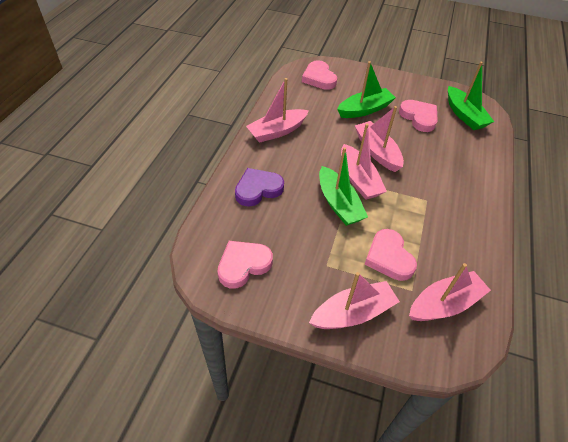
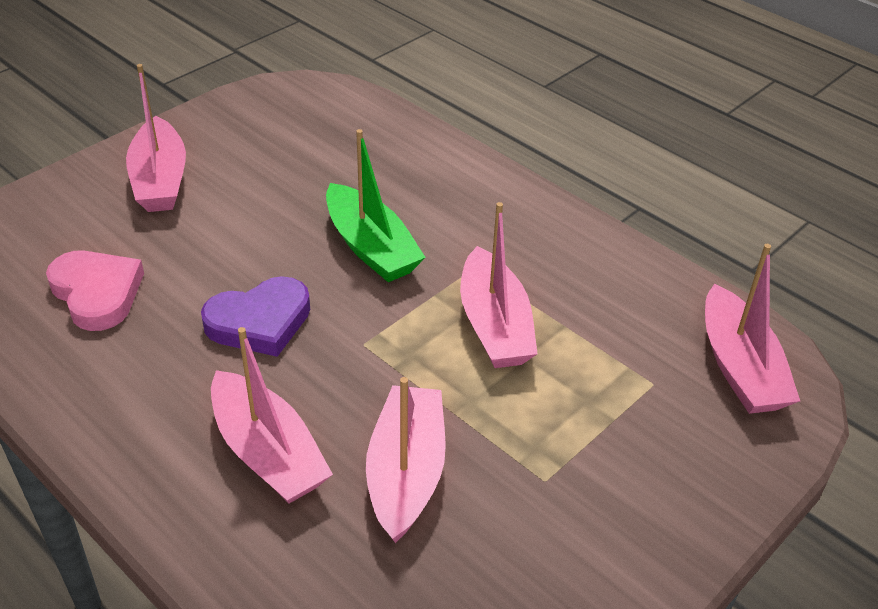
green boat: [319,147,368,226] [337,61,396,118] [448,62,494,130] = 3 -> [326,129,426,282] = 1
pink heart: [218,241,273,289] [302,60,337,90] [365,229,417,281] [399,100,438,132] = 4 -> [46,250,144,331] = 1

